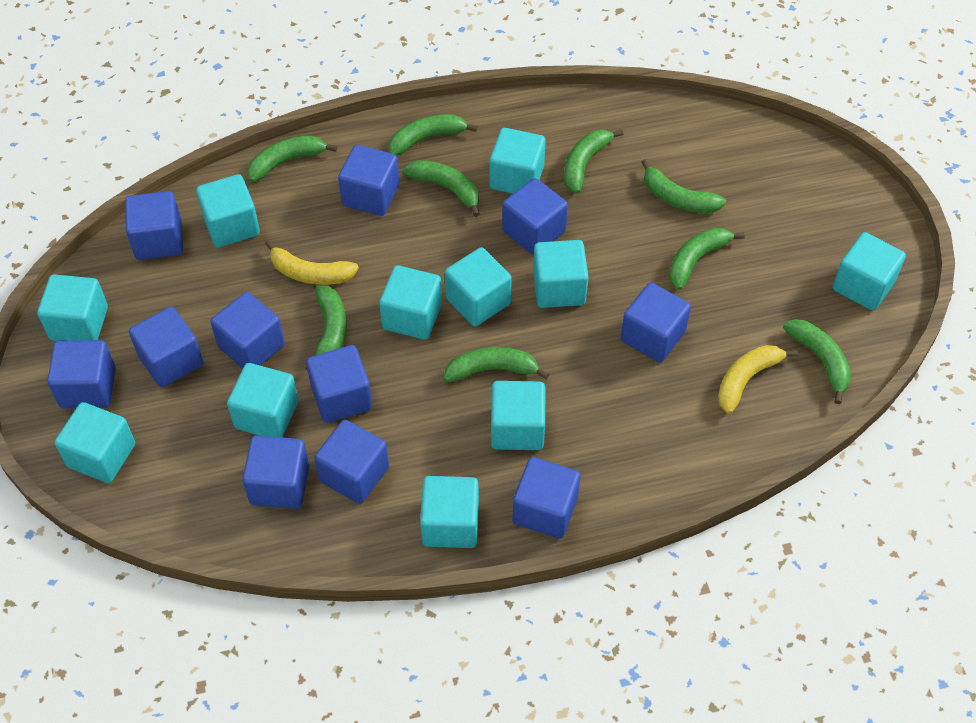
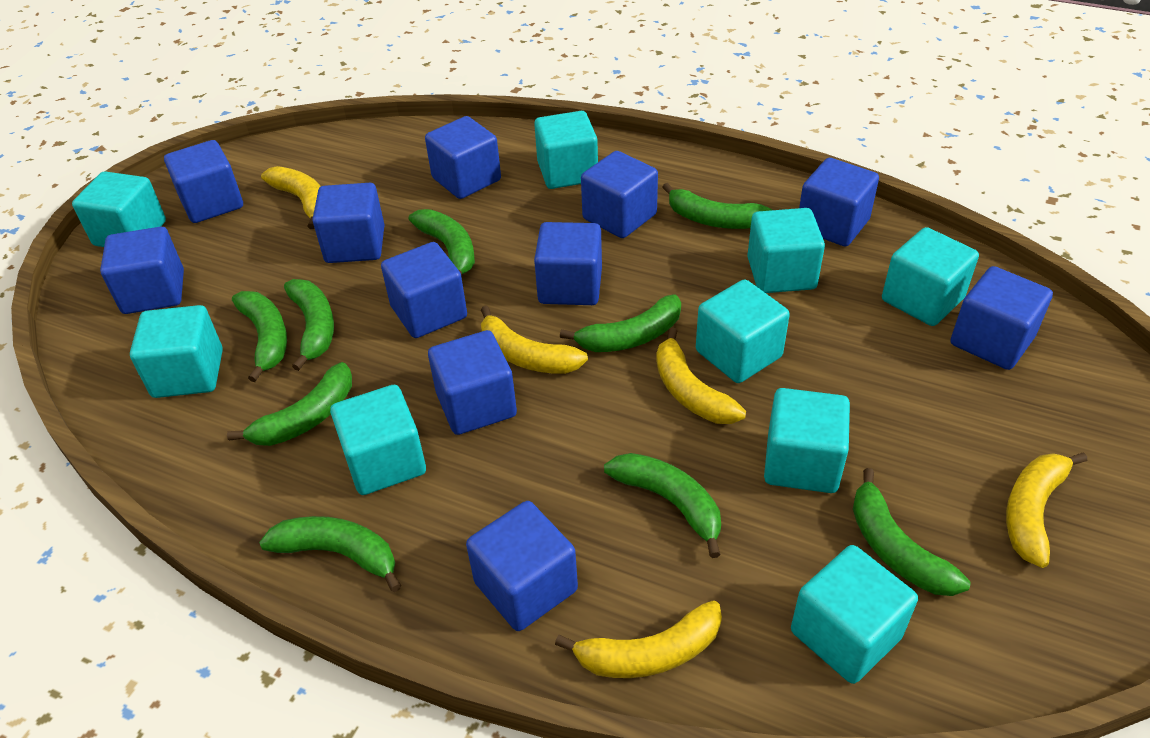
turquoise cube: [37,274,108,341] [55,402,135,483] [196,174,260,248] [227,363,299,438] [379,265,442,340] [420,476,479,548] [445,247,512,327] [490,128,546,194] [491,381,545,450] [533,240,589,308] [833,232,906,311] = 11 -> [72,171,166,247] [130,305,223,398] [330,385,426,495] [534,111,598,189] [696,279,790,383] [747,208,825,293] [764,388,850,493] [791,545,918,684] [882,227,979,326] = 9
yellow banana: [265,240,359,285] [718,345,798,414] = 2 -> [261,166,321,229] [481,306,588,374] [555,600,722,678] [656,328,746,424] [1006,452,1087,568] = 5

